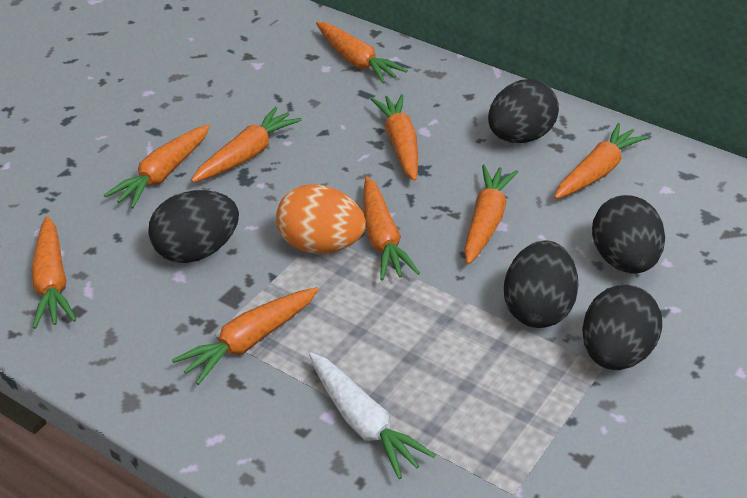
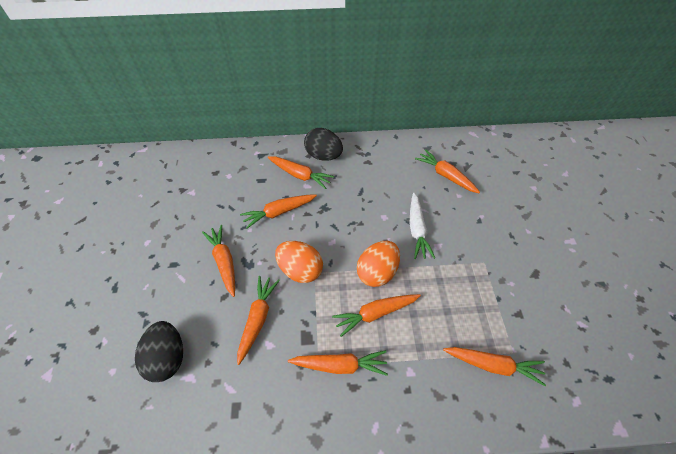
black egg: [148,190,239,263] [488,79,559,143] [504,240,579,328] [582,285,662,370] [592,195,665,274] = 5 -> [135,321,183,382] [304,128,343,161] = 2
orange carrot: [31,216,77,329] [104,124,210,209] [172,287,319,385] [191,107,302,182] [316,22,408,83] [363,177,420,280] [370,94,418,181] [464,165,518,264] [554,123,648,199] = 9 -> [202,225,235,297] [237,276,280,365] [240,195,317,229] [268,156,334,189] [288,350,388,376] [332,294,421,337] [415,149,480,193] [443,347,546,386] = 8
orange egg: [276,184,366,253] = 1 -> [275,241,323,283] [357,241,400,287] = 2

